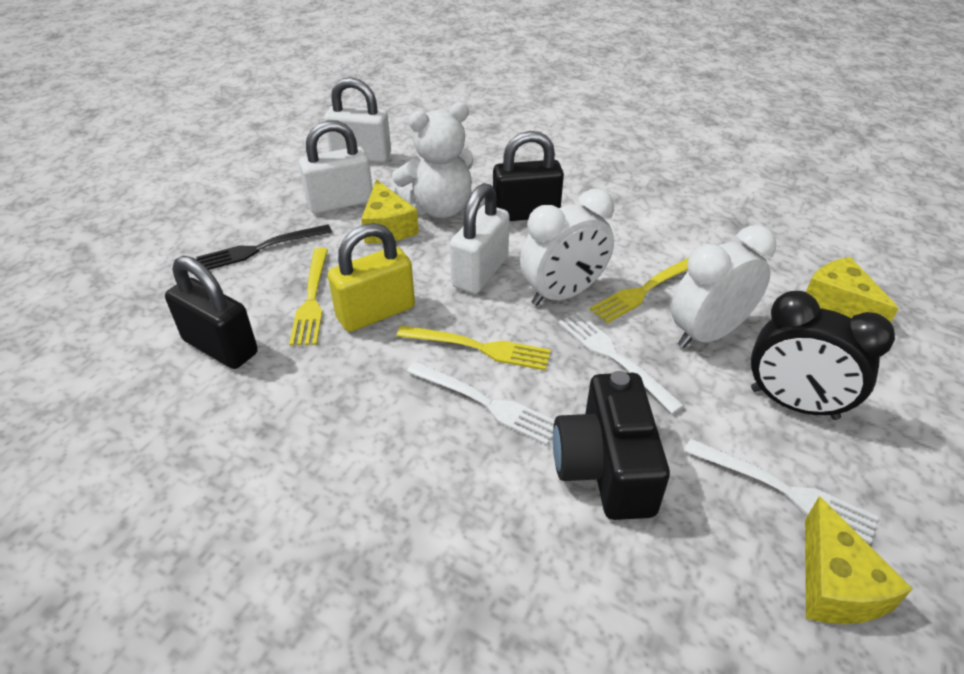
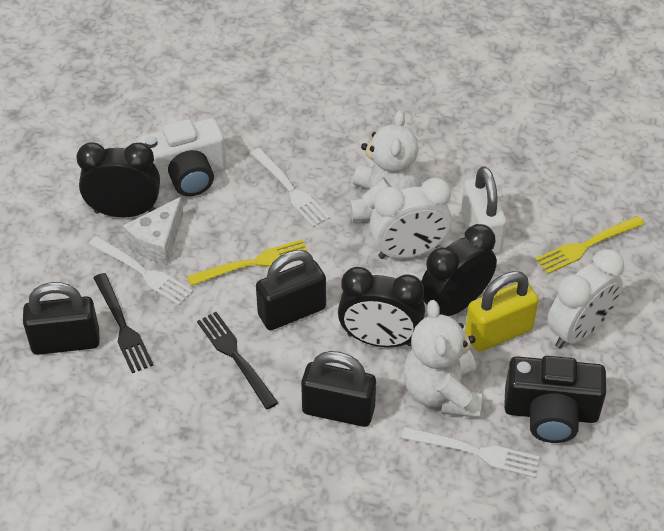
black clock: [751,291,895,420] = 1 -> [76,142,160,218] [338,267,425,347] [421,224,497,316] = 3
black fork: [196,224,332,270] = 1 -> [93,273,154,373] [197,312,278,409] = 2
black padlock: [165,256,258,369] [493,131,564,221] = 2 -> [23,282,100,355] [256,250,326,330] [301,351,376,427] = 3
white camera: none = 0 -> [138,118,226,196] = 1
white cheese: none = 0 -> [123,197,183,264] = 1
white padlock: [299,121,373,214] [324,77,391,163] [450,183,510,294] = 3 -> [461,166,507,254] = 1
white teddy bear: [392,103,473,218] = 1 -> [350,110,421,221] [404,300,483,418] = 2
yellow cheese: [361,179,419,243] [805,496,913,624] [806,257,899,322] = 3 -> none = 0
yellow fork: [289,248,328,346] [397,325,551,370] [590,257,689,323] = 3 -> [187,240,309,286] [535,216,645,274] = 2

